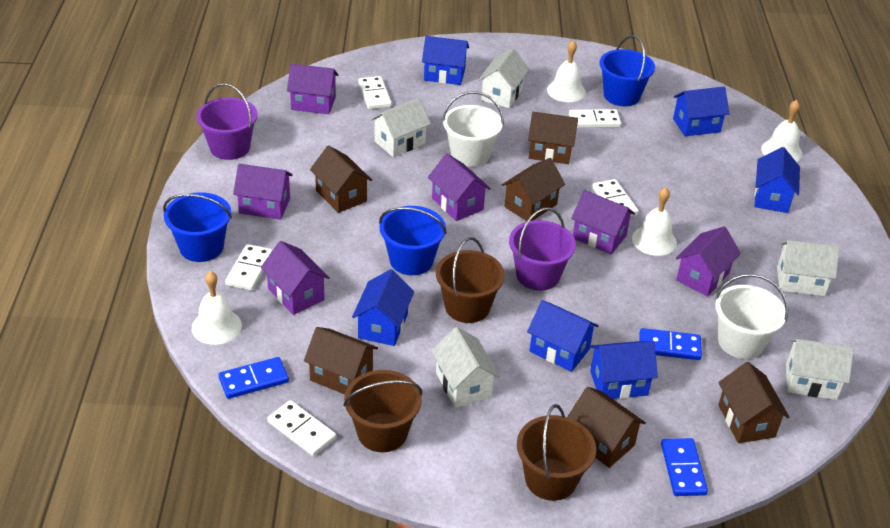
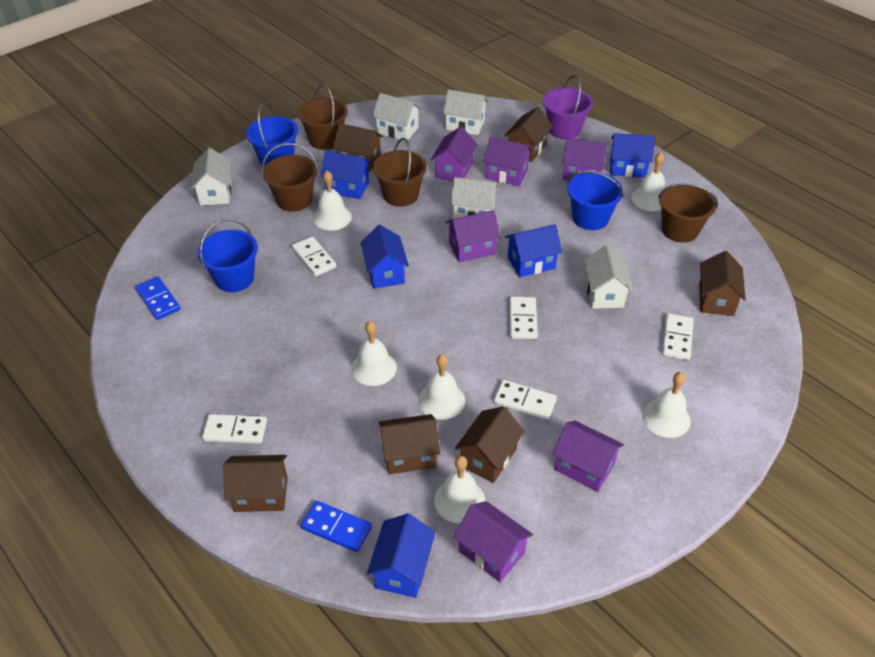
blue domino: [219,357,289,399] [639,328,702,360] [661,438,708,496] = 3 -> [135,277,180,320] [301,501,372,552] = 2
blue house: [352,269,414,346] [422,36,469,85] [527,300,599,372] [590,341,658,399] [673,87,729,136] [754,147,800,213] = 6 -> [320,151,371,199] [360,225,409,288] [367,513,435,598] [505,224,562,277] [610,133,655,178] = 5
brown bucket: [343,370,422,452] [436,237,505,323] [517,404,596,501] = 3 -> [262,143,318,212] [297,84,348,150] [373,138,427,207] [658,183,718,243] = 4
purple bucket: [196,83,257,160] [509,207,576,291] = 2 -> [543,75,593,139] = 1
white bell: [192,271,242,345] [547,40,586,102] [632,187,677,256] [761,100,802,162] = 4 -> [313,171,352,231] [351,321,397,386] [419,354,465,420] [434,456,485,523] [631,152,666,211] [642,372,691,438] = 6
white bucket: [442,91,504,167] [715,274,788,359] = 2 -> none = 0

